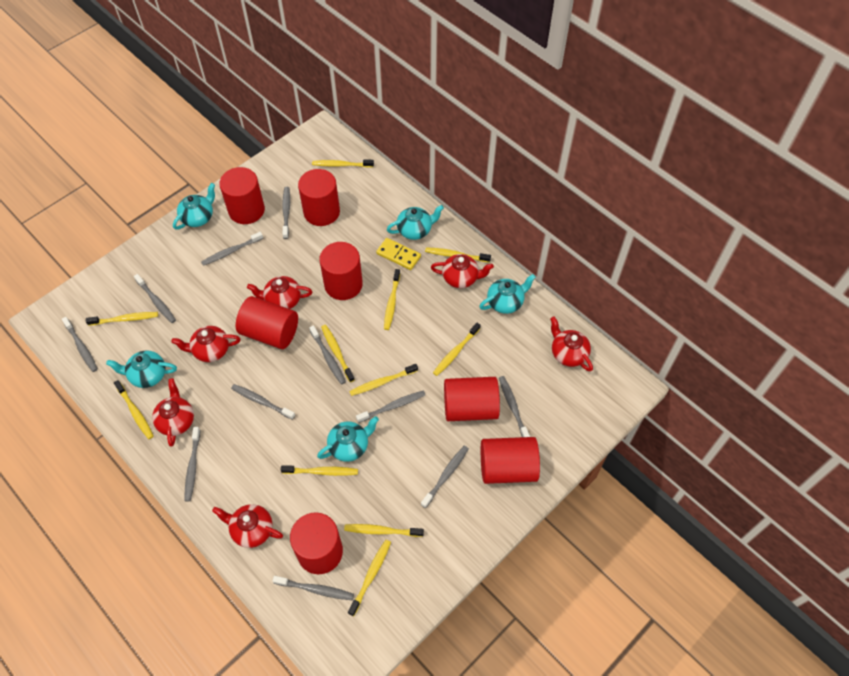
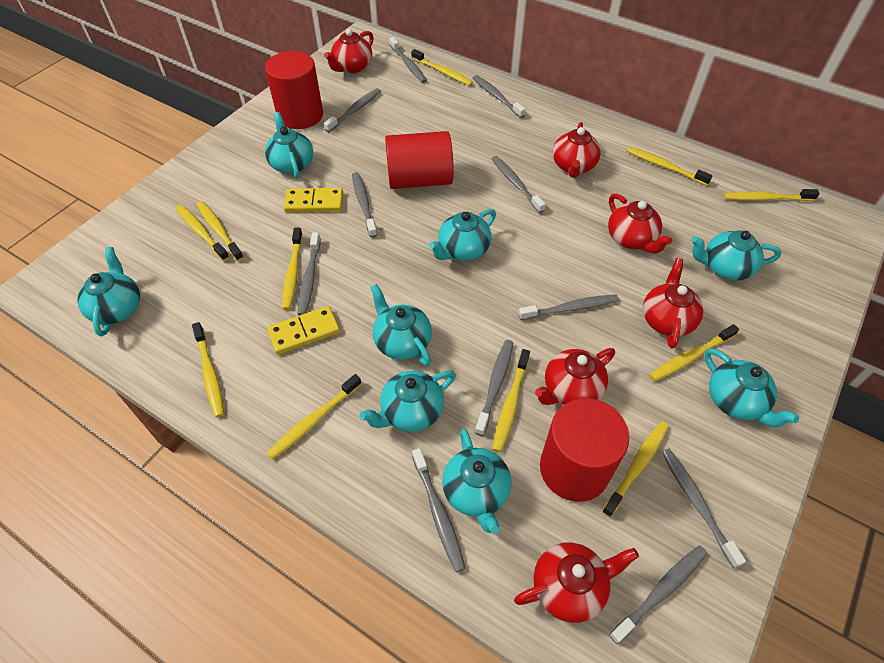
red cylinder: [219,167,265,224] [236,296,298,349] [290,512,343,574] [298,169,340,226] [319,242,363,300] [444,377,500,421] [481,437,540,484] = 7 -> [265,51,323,129] [385,131,454,189] [540,398,629,502] = 3
turquoise teapot: [106,350,177,388] [173,183,215,230] [317,416,379,462] [387,205,444,240] [479,274,536,314] = 5 -> [77,247,140,337] [265,112,313,178] [359,371,456,432] [370,284,432,366] [429,209,496,261] [442,429,511,534] [691,230,781,280] [704,348,799,427] = 8
yellow domino: [376,238,421,270] = 1 -> [267,306,340,355] [284,188,343,212] = 2

